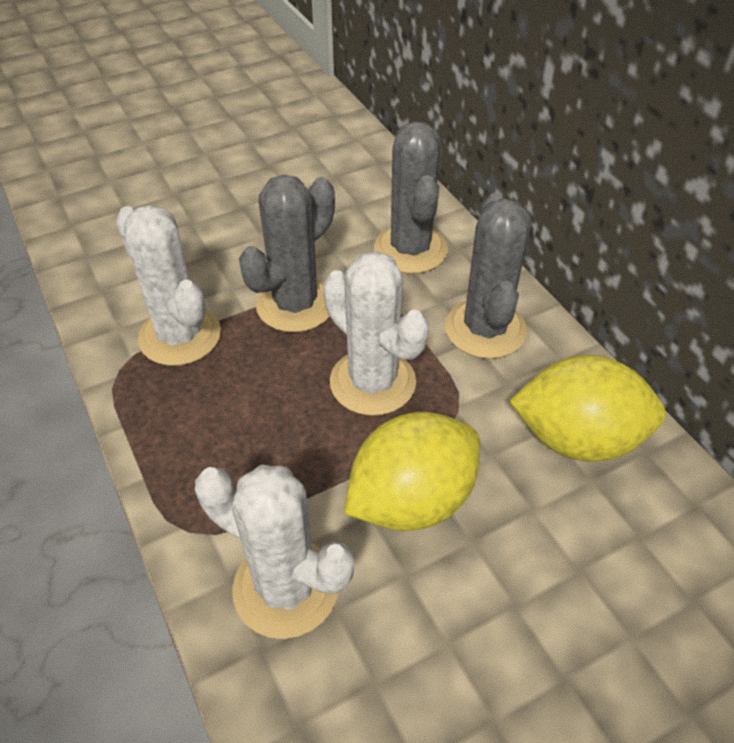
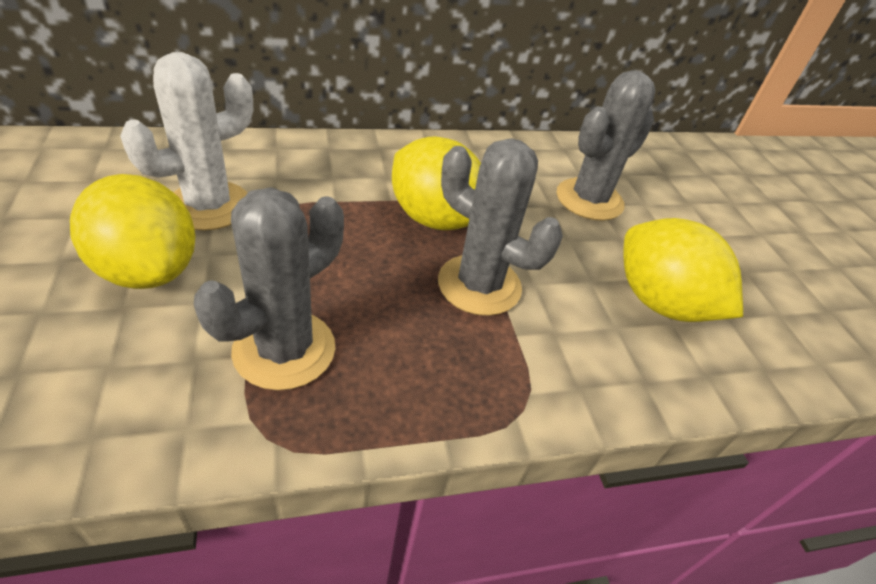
white cactus: [116,205,221,366] [195,465,354,639] [323,251,429,416] = 3 -> [120,52,253,231] = 1
yellow lemon: [344,412,480,531] [509,355,666,462] = 2 -> [70,174,195,289] [392,137,481,230] [623,218,743,322] = 3

